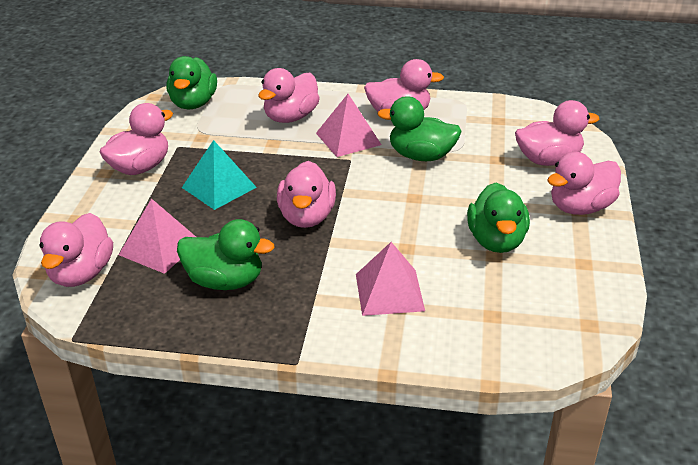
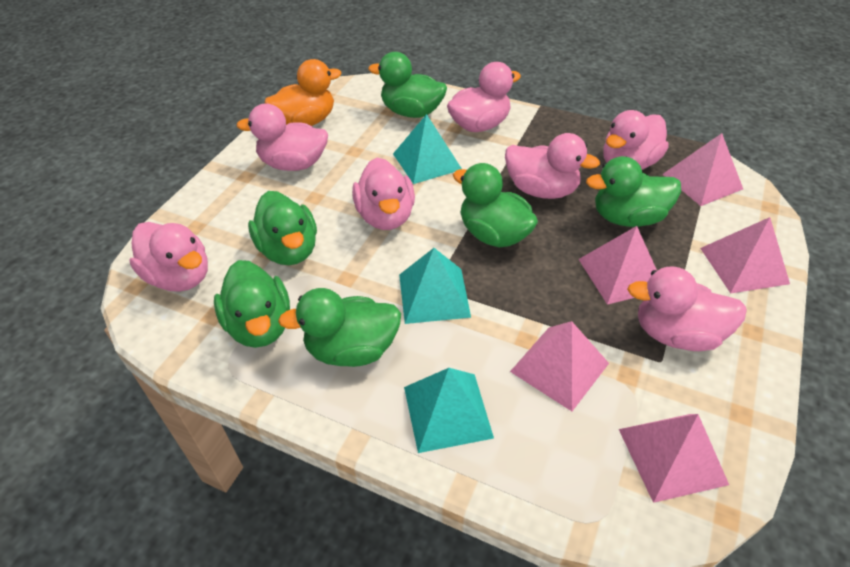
green duck: [167,56,217,109] [177,219,274,290] [377,96,462,161] [467,183,530,253] = 4 -> [214,260,290,348] [248,191,317,265] [278,288,401,367] [368,52,447,118] [453,163,538,247] [586,156,681,227] = 6
orange duck: none = 0 -> [265,59,342,126] = 1
pink pyramid: [119,198,196,274] [316,94,381,157] [356,242,425,316] = 3 -> [510,321,609,411] [578,226,657,305] [619,414,729,503] [663,133,743,206] [700,217,790,294] = 5
turquoise pyramid: [182,140,257,210] = 1 -> [393,114,462,184] [399,248,471,324] [404,368,494,453] = 3

